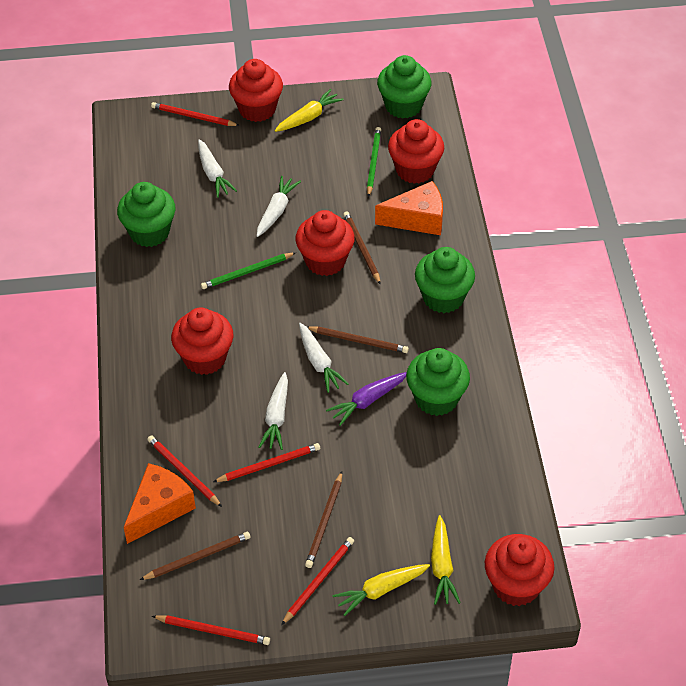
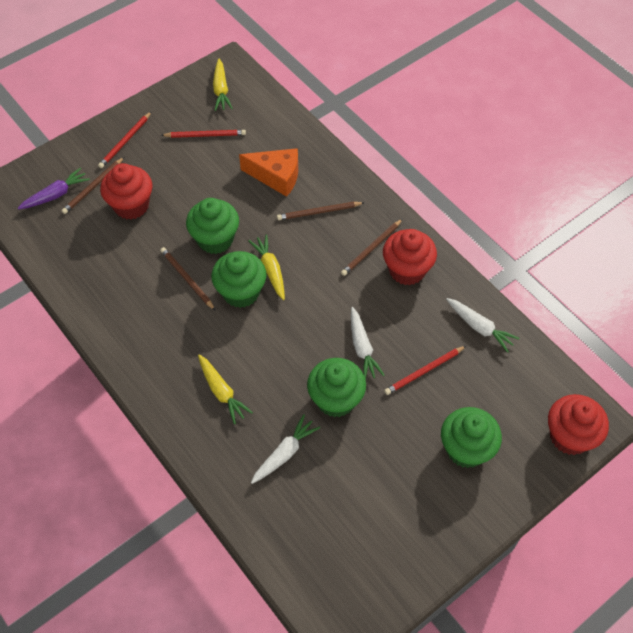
green pencil: [201,252,296,289] [367,127,381,197] = 2 -> none = 0
orange cheese: [124,463,196,544] [375,181,443,235] = 2 -> [239,148,298,197] = 1
red cupcake: [171,308,233,375] [229,59,283,122] [296,210,355,276] [388,119,444,184] [485,534,555,606] = 5 -> [100,163,152,220] [383,229,437,285] [548,394,609,455] = 3
red pencil: [147,435,222,507] [151,102,240,126] [152,615,270,645] [213,443,320,482] [281,537,354,625] = 5 -> [98,111,152,168] [161,130,246,138] [384,346,466,395] = 3
white carrot: [198,139,237,198] [257,176,301,237] [259,372,288,450] [299,323,349,393] = 4 -> [251,414,320,484] [351,307,385,380] [446,298,520,353] = 3

